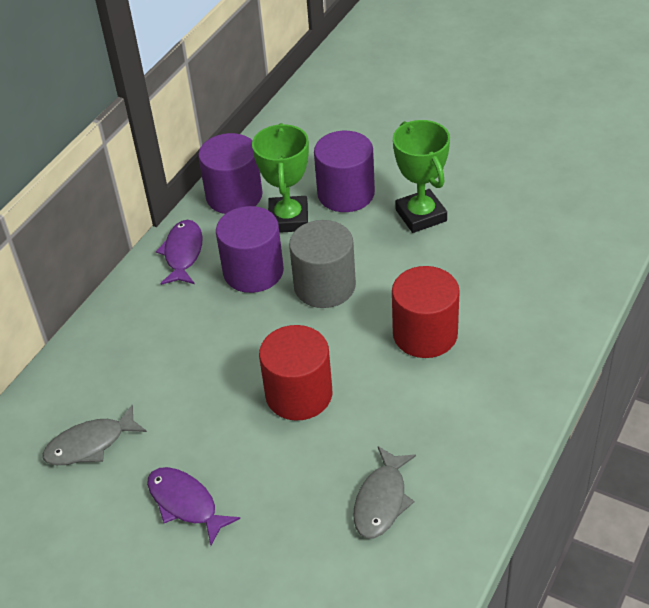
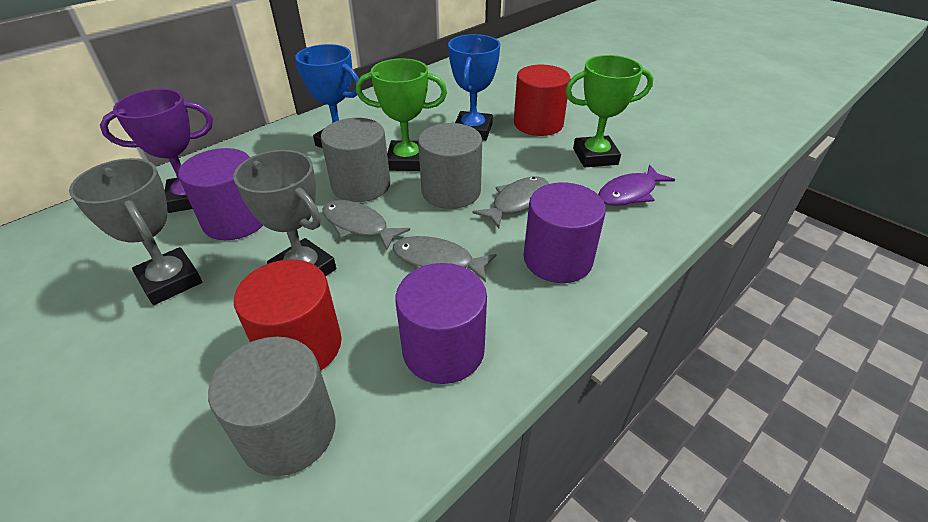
blue trophy: none = 0 -> [295,44,359,149] [448,34,500,141] = 2
grey cylinder: [289,220,356,308] = 1 -> [208,337,336,476] [321,118,390,202] [418,123,482,209] = 3
grey fish: [42,404,147,465] [353,446,416,539] = 2 -> [322,200,410,250] [393,236,497,282] [473,177,549,228] = 3
grey trophy: none = 0 -> [69,158,202,305] [233,150,336,277] = 2
purple fish: [147,467,240,545] [156,220,203,285] = 2 -> [598,165,675,206] = 1
purple trophy: none = 0 -> [100,89,213,213] = 1

